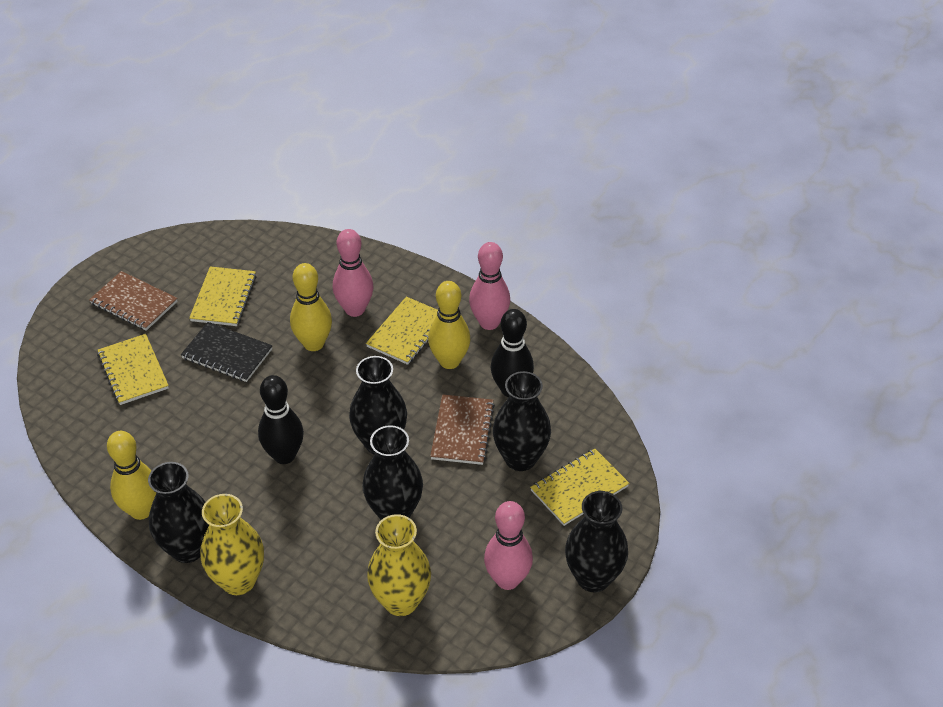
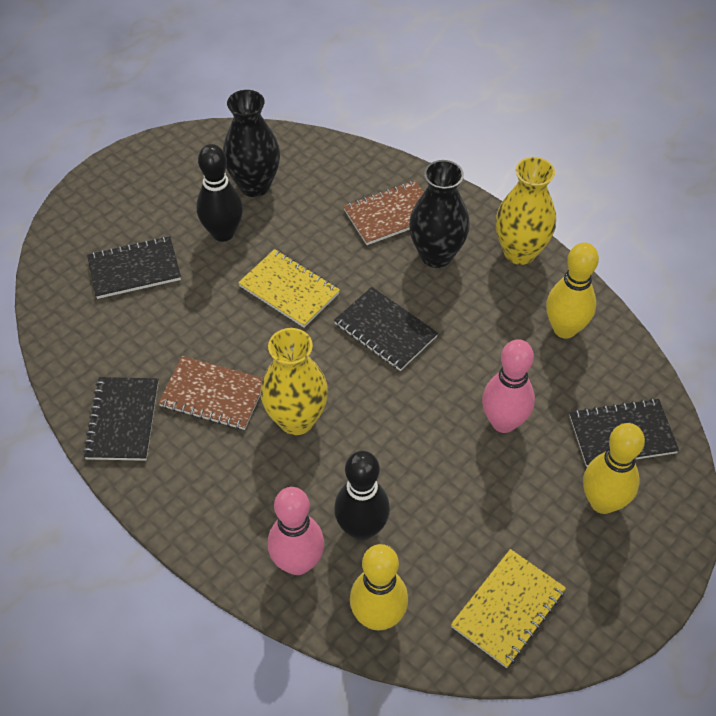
black notebook: [181,322,273,382] = 1 -> [83,377,159,461] [87,236,181,299] [334,287,438,371] [569,398,679,467] = 4
black vase: [148,462,209,563] [349,356,407,455] [362,425,423,520] [493,371,551,471] [565,491,628,592] = 5 -> [223,90,280,197] [409,160,470,268] = 2
pink bowling pin: [333,229,373,317] [469,242,510,330] [484,501,533,590] = 3 -> [268,487,324,575] [482,339,535,433] = 2
yellow notebook: [97,334,169,405] [189,266,257,326] [366,297,438,365] [530,449,629,526] = 4 -> [238,249,340,328] [451,549,566,668] = 2

